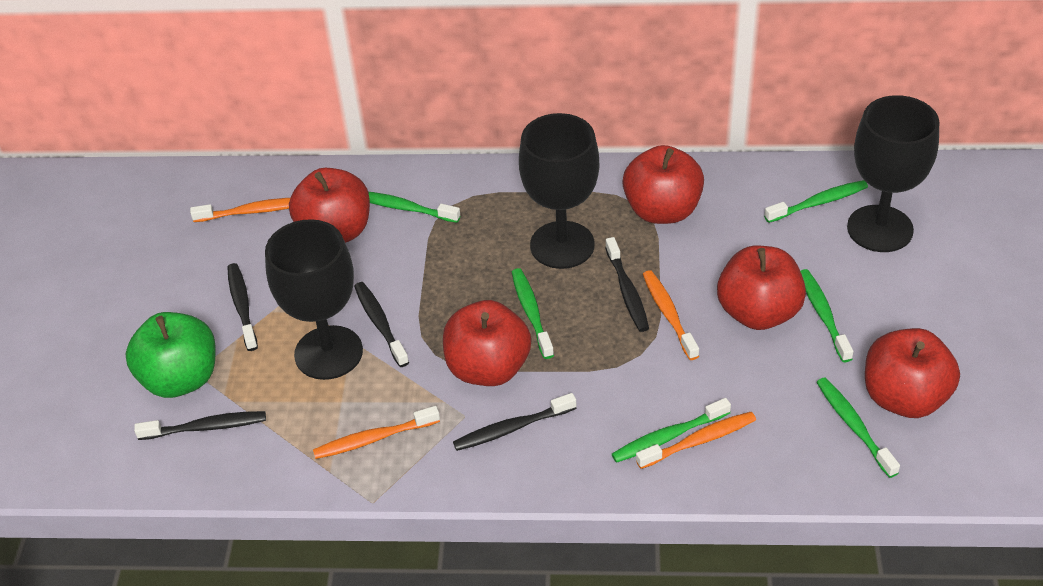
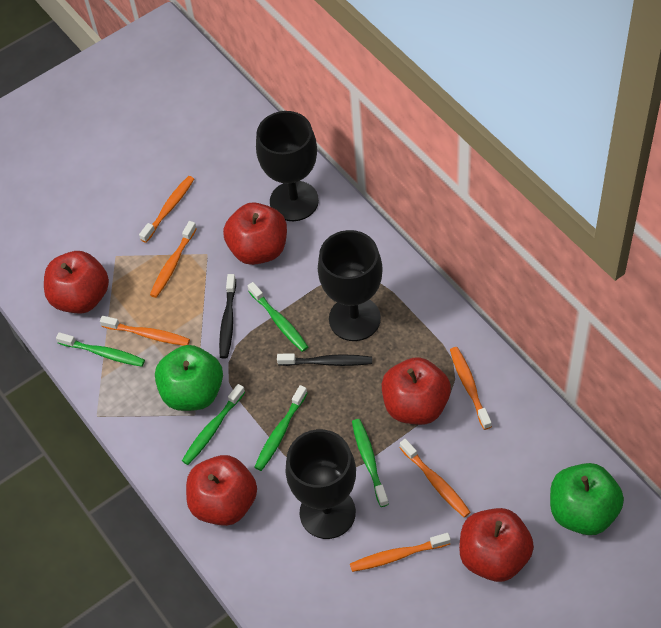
black toothbrush: [134,411,266,440] [227,263,258,351] [354,282,409,367] [453,393,576,451] [605,237,649,332] = 5 -> [219,274,236,359] [277,353,372,366] = 2
green apple: [125,312,216,398] = 1 -> [155,345,223,411] [550,463,624,535] = 2
green toothbrush: [369,192,460,223] [512,268,554,359] [612,398,731,463] [764,180,868,223] [800,269,854,362] [816,378,900,478] = 6 -> [56,332,145,367] [182,384,245,465] [248,282,308,352] [254,385,307,471] [352,419,389,507] = 5
orange toothbrush: [190,198,290,222] [313,406,440,459] [636,412,756,469] [643,270,699,360] = 4 -> [100,316,190,346] [139,176,194,243] [150,221,197,298] [350,533,451,572] [400,439,471,518] [450,347,492,430] = 6

